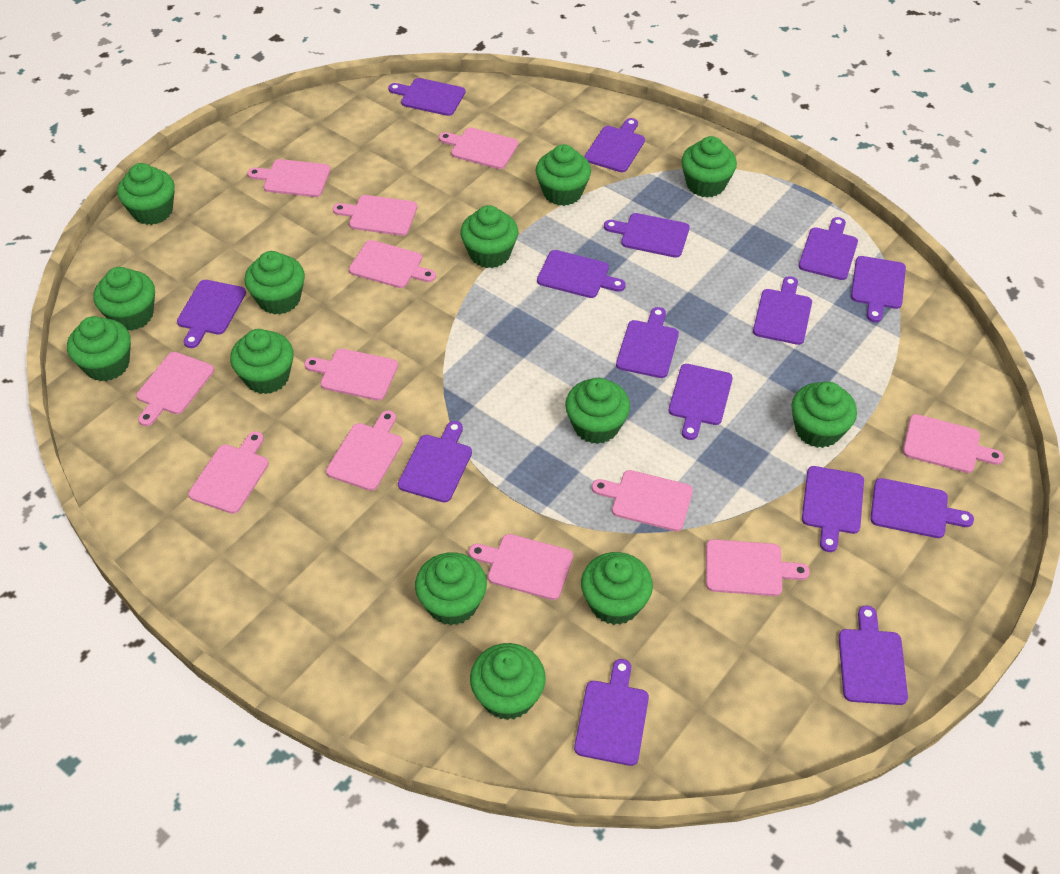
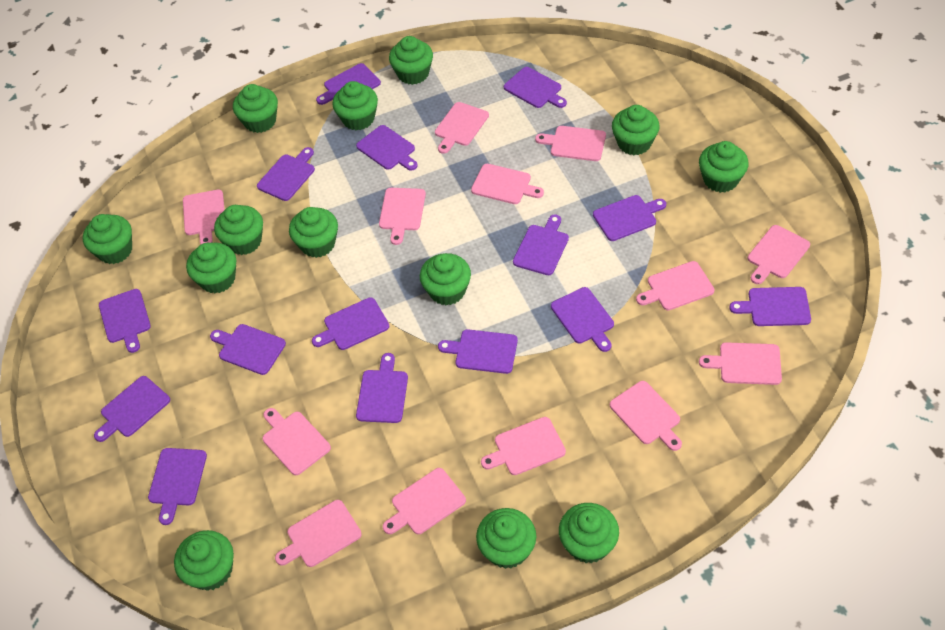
pink cutting board: [136,352,214,426] [188,431,269,514] [247,159,331,197] [304,349,398,401] [326,410,403,491] [333,195,417,236] [349,240,436,288] [439,127,518,169] [469,534,573,600] [592,470,693,531] [706,539,810,596] [903,414,1004,473] = 12 -> [183,190,225,244] [262,408,331,475] [275,500,362,567] [379,188,426,245] [383,468,466,534] [435,102,489,154] [471,164,544,204] [481,417,566,475] [535,126,606,161] [610,381,682,451] [636,261,715,310] [699,342,782,385] [748,225,810,284] = 13

